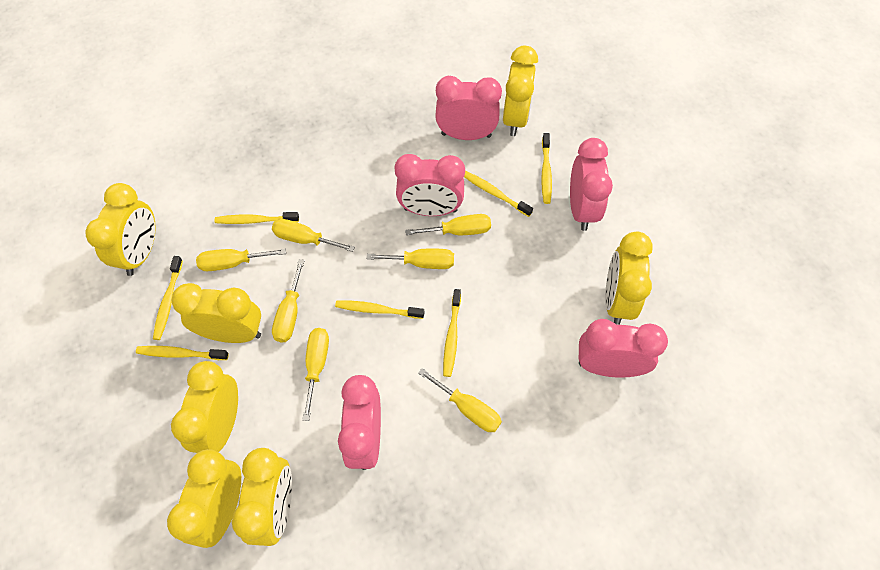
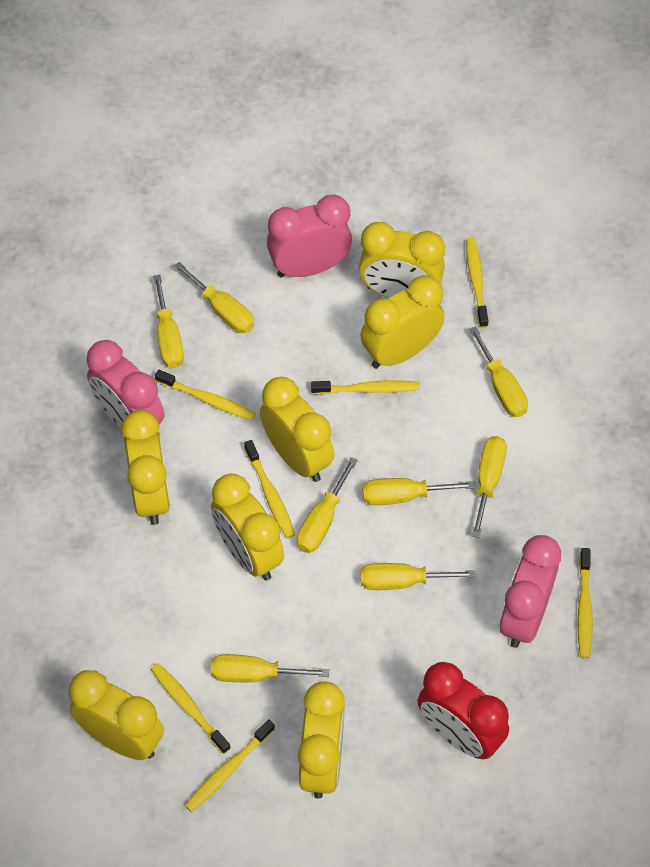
pink clock: [338,375,381,470] [395,154,465,216] [435,76,502,140] [570,138,613,231] [579,319,668,378] = 5 -> [87,340,164,428] [267,195,352,277] [499,535,561,648] = 3
red clock: none = 0 -> [418,662,509,759] = 1
yellow screwdriver: [196,249,286,271] [272,219,355,252] [272,259,305,343] [302,328,329,421] [366,248,454,269] [405,214,491,235] [418,368,502,432] = 7 -> [153,275,184,368] [174,262,254,333] [210,654,329,682] [297,457,358,553] [360,563,476,590] [362,478,475,505] [469,326,528,417] [472,436,507,538] = 8

